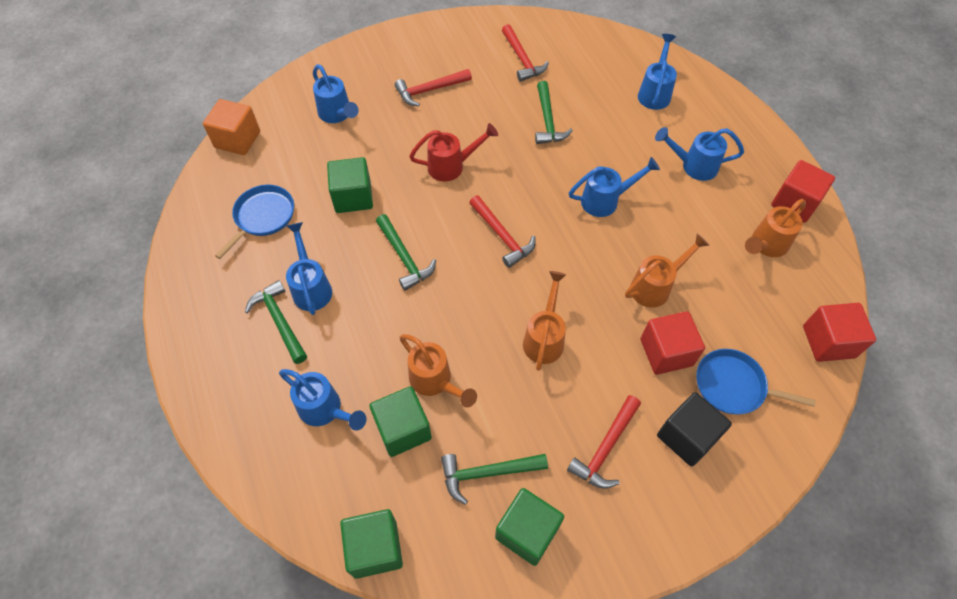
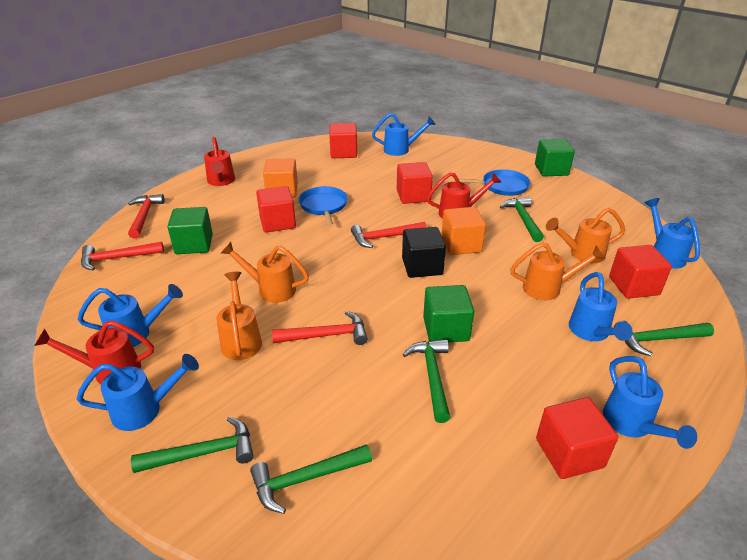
green cube: [327,157,373,213] [340,509,403,579] [369,386,432,457] [495,488,564,566] = 4 -> [167,207,213,254] [423,285,474,342] [535,139,575,176] = 3
green hammer: [245,280,307,364] [376,214,436,291] [441,454,548,505] [535,81,573,144] = 4 -> [131,417,254,473] [250,444,372,514] [403,339,451,423] [500,197,544,242] [614,320,714,356] = 5
orange cube: [203,99,260,155] = 1 -> [263,158,298,198] [441,207,486,255] = 2
red cube: [640,311,705,375] [771,160,835,223] [803,303,876,362] = 3 -> [256,186,296,233] [329,123,357,158] [397,162,433,204] [536,397,618,479] [609,245,672,299] = 5
red watering can: [409,123,498,182] = 1 -> [34,320,154,385] [204,136,235,186] [427,172,501,219] = 3

